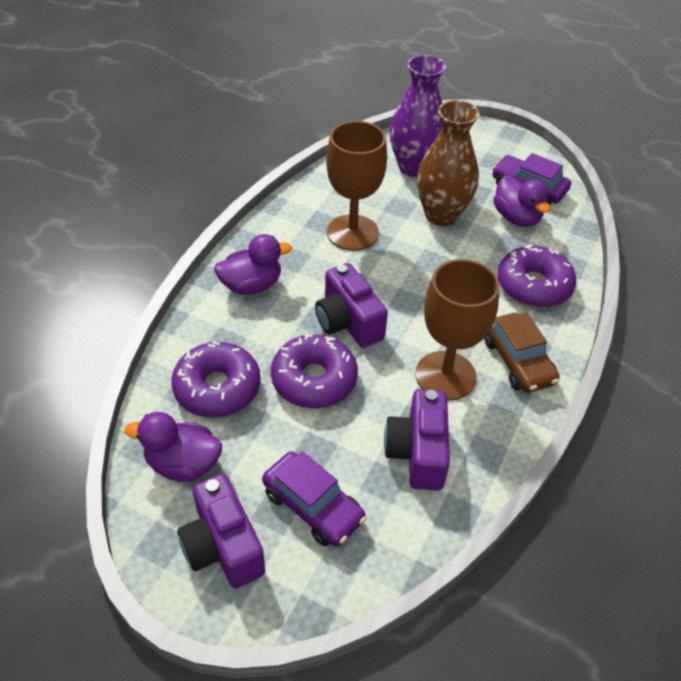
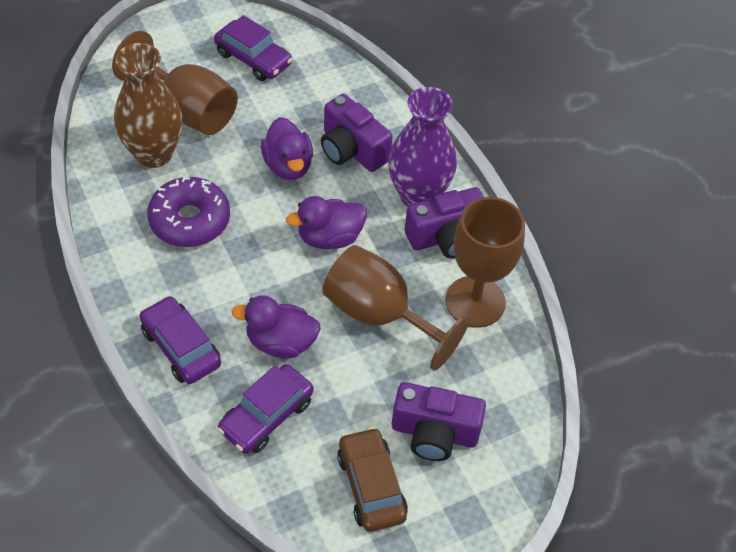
brown goblet: [326,121,387,251] [415,259,500,401] = 2 -> [112,31,238,135] [322,245,470,371] [445,197,525,328] = 3
purple car: [262,451,366,547] [492,153,571,205] = 2 -> [139,296,221,384] [214,15,293,81] [217,364,314,454] = 3
purple donut: [171,341,261,418] [271,334,358,408] [497,244,576,308] = 3 -> [147,176,230,247] = 1

